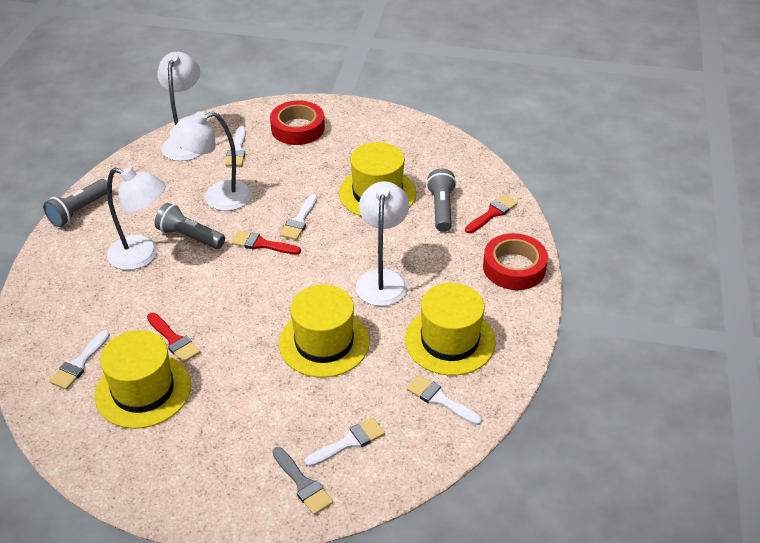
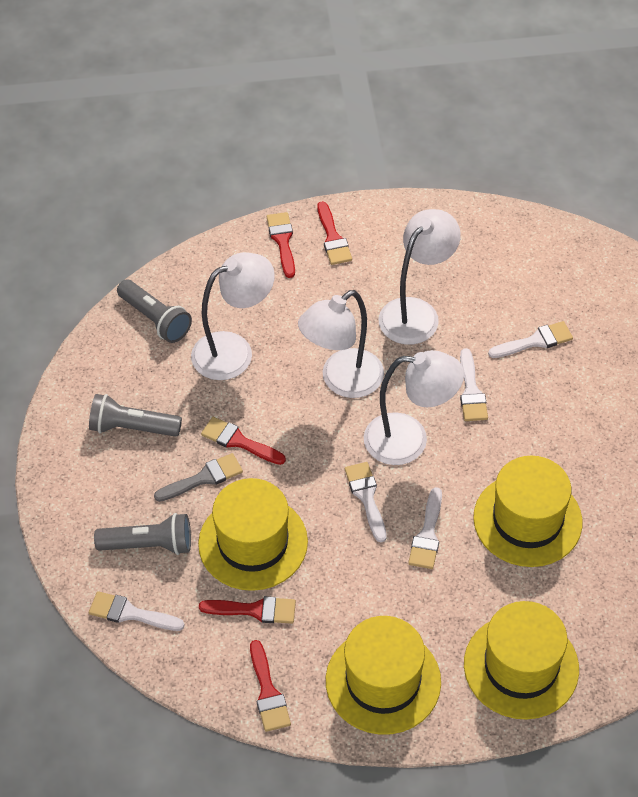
red brush: [147,313,200,363] [231,231,301,254] [465,195,518,233] = 3 -> [199,596,296,624] [201,417,286,465] [250,640,291,732] [267,212,295,278] [317,201,352,265] = 5
red tape: [270,101,325,145] [483,233,548,290] = 2 -> none = 0

